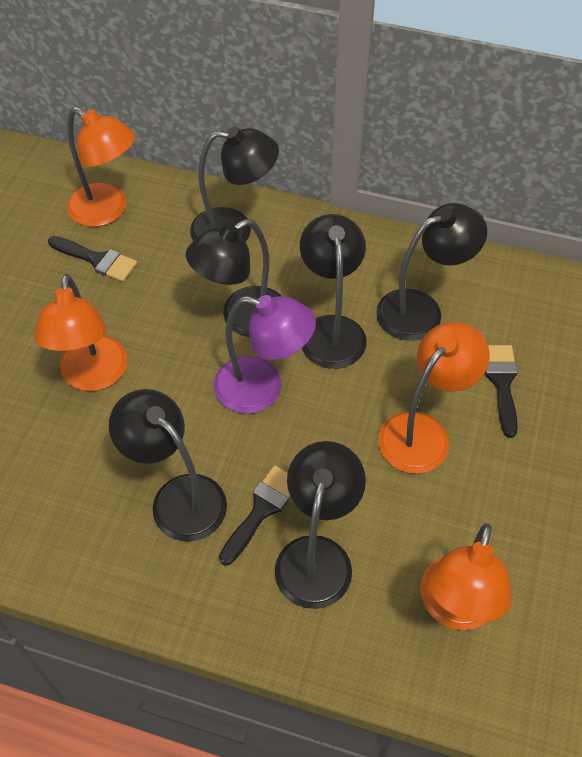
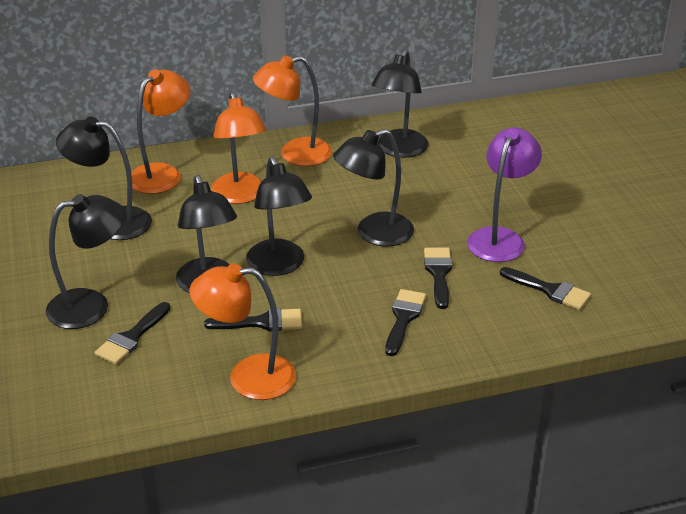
black brush: [48,236,137,282] [219,466,290,566] [485,345,518,438] = 3 -> [95,302,170,364] [204,308,302,331] [385,289,426,356] [424,248,452,309] [500,267,591,310] = 5

